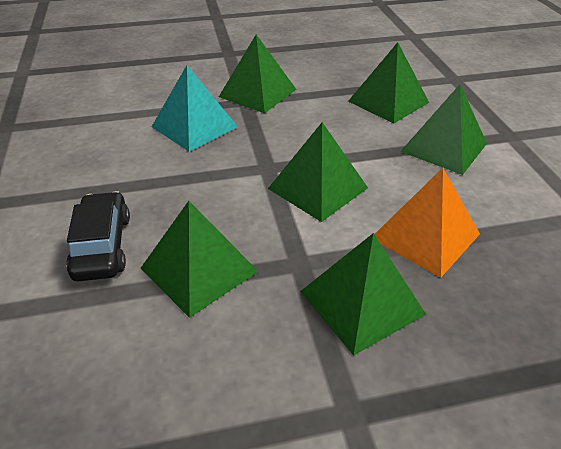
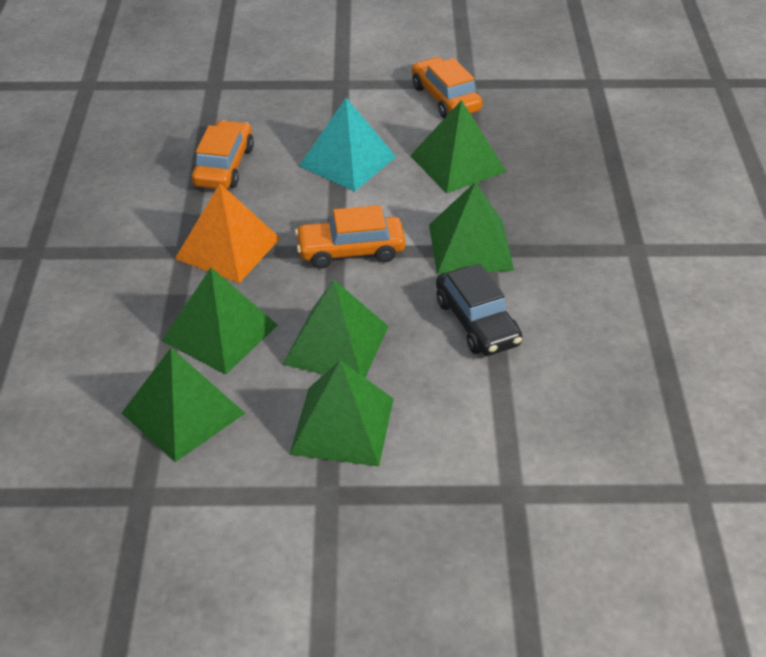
orange car: none = 0 -> [191,120,254,189] [295,205,406,269] [412,57,482,118] = 3

